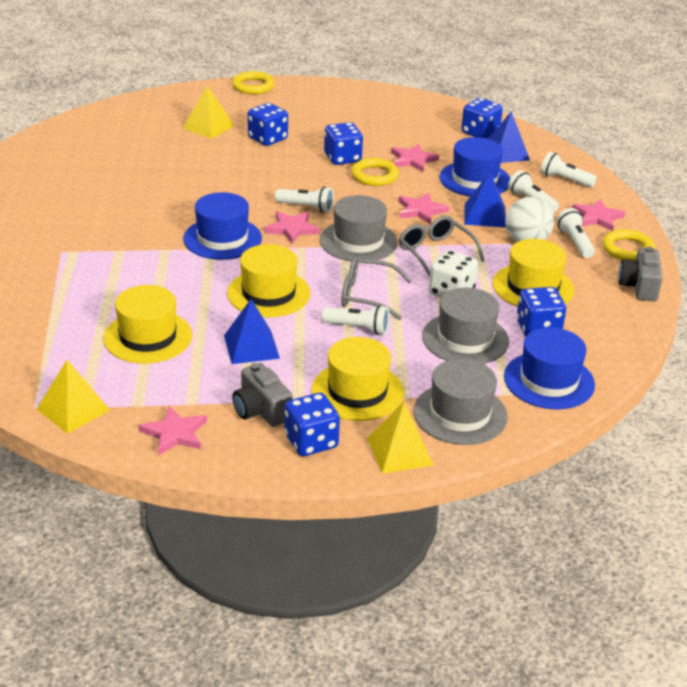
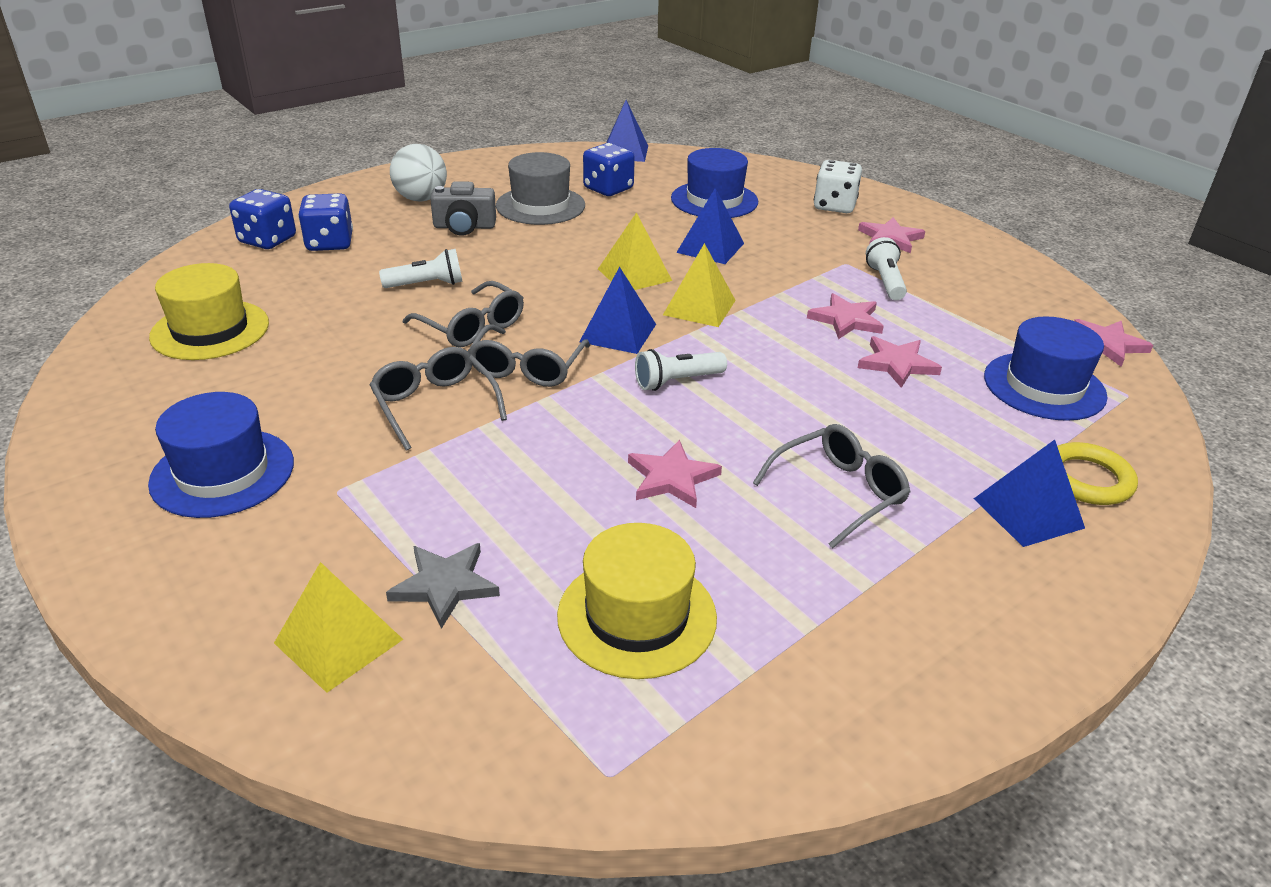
blue dice: [247,103,288,146] [284,393,340,456] [324,122,363,165] [461,98,503,139] [517,287,566,336] = 5 -> [229,189,296,249] [298,193,353,251] [583,143,635,196] = 3
blue pyramid: [224,299,280,364] [464,172,506,228] [488,111,530,163] = 3 -> [579,267,656,354] [606,100,648,162] [676,188,744,264] [974,440,1085,547] = 4
grey camera: [232,363,293,427] [618,247,663,301] = 2 -> [430,181,496,236] = 1
grey glasses: [341,256,412,320] [399,216,485,277] = 2 -> [369,347,507,451] [403,281,524,347] [468,324,590,387] [753,424,910,548] = 4
grey hat: [320,195,398,262] [413,359,508,445] [422,288,509,364] = 3 -> [496,152,585,225] = 1
grey star: none = 0 -> [386,543,500,629] = 1
white flashlight: [275,186,334,213] [321,305,389,335] [508,170,559,213] [541,152,597,188] [557,208,595,258] = 5 -> [379,249,463,288] [635,349,727,391] [866,237,907,300] = 3
yellow hat: [103,285,192,364] [227,244,311,317] [312,337,404,421] [493,239,574,307] = 4 -> [149,263,269,360] [557,523,717,679] = 2
yellow ring: [232,71,275,94] [351,158,399,186] [603,229,655,260] = 3 -> [1057,442,1138,505] = 1

